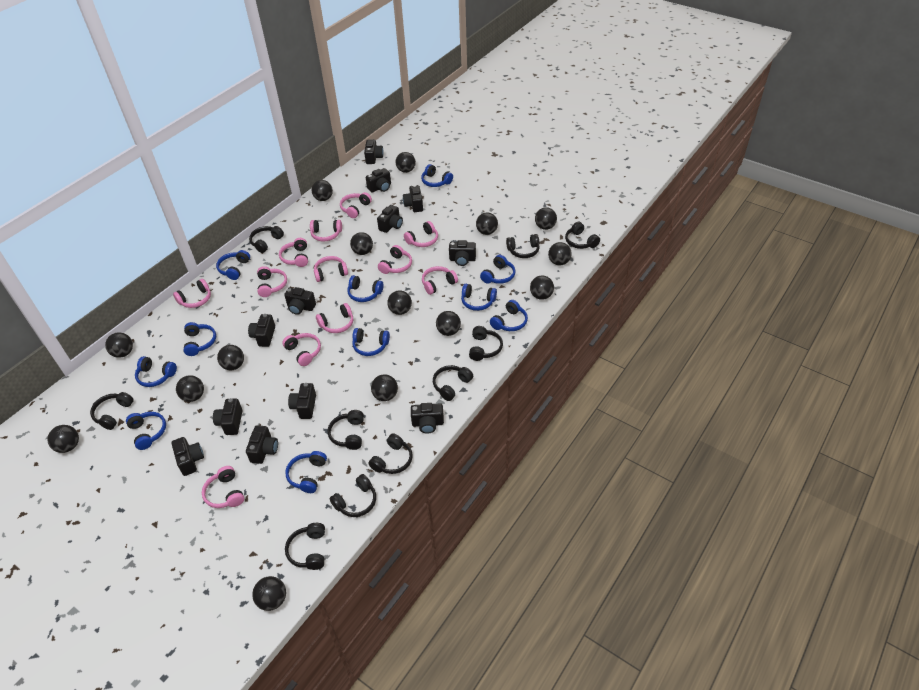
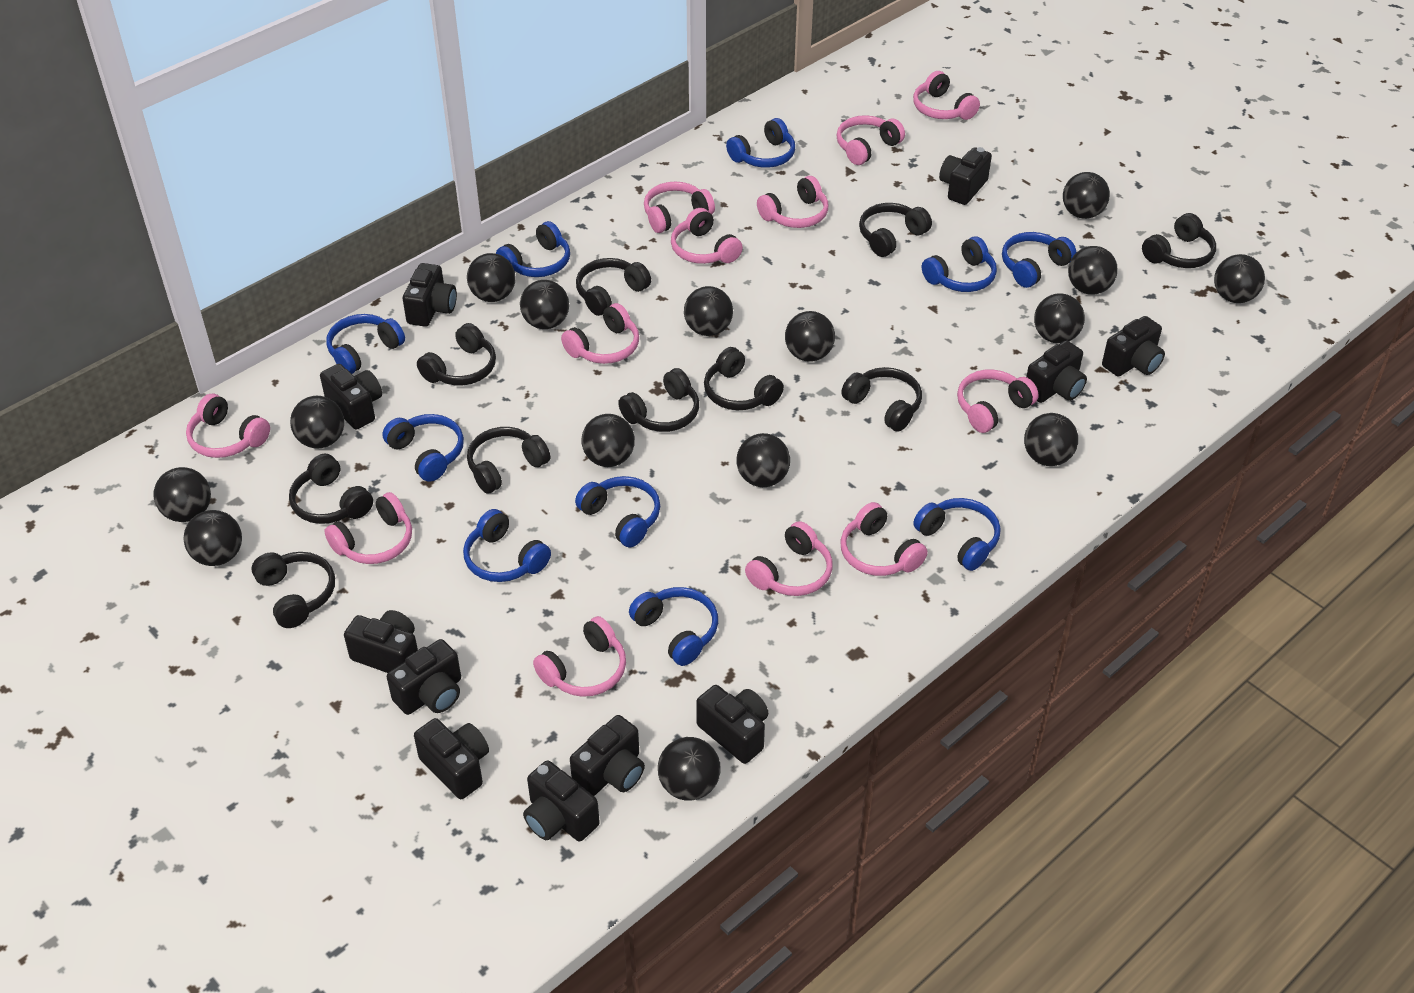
black camera: [171,437,204,476] [213,398,243,435] [246,425,278,464] [248,314,275,347] [284,287,316,315] [288,383,316,419] [364,139,384,164] [366,168,391,193] [377,205,403,233] [403,185,423,212] [411,403,444,434] [449,240,476,266] = 12 -> [320,364,382,430] [344,610,418,673] [387,639,461,715] [403,263,457,327] [414,718,489,799] [523,760,600,841] [570,715,645,796] [696,685,768,764] [939,147,992,205] [1026,340,1087,403] [1102,316,1165,376] = 11
blue headphones: [126,412,166,450] [135,356,177,387] [183,322,216,356] [216,250,250,280] [285,451,327,493] [347,275,383,302] [352,328,390,356] [421,164,453,187] [461,284,497,311] [480,255,516,284] [490,300,528,331] = 11 -> [326,314,405,374] [382,414,464,482] [463,509,551,582] [496,221,570,277] [575,476,660,547] [629,587,718,666] [726,118,795,168] [913,498,1001,571] [922,236,997,292] [1002,232,1076,288] = 10

